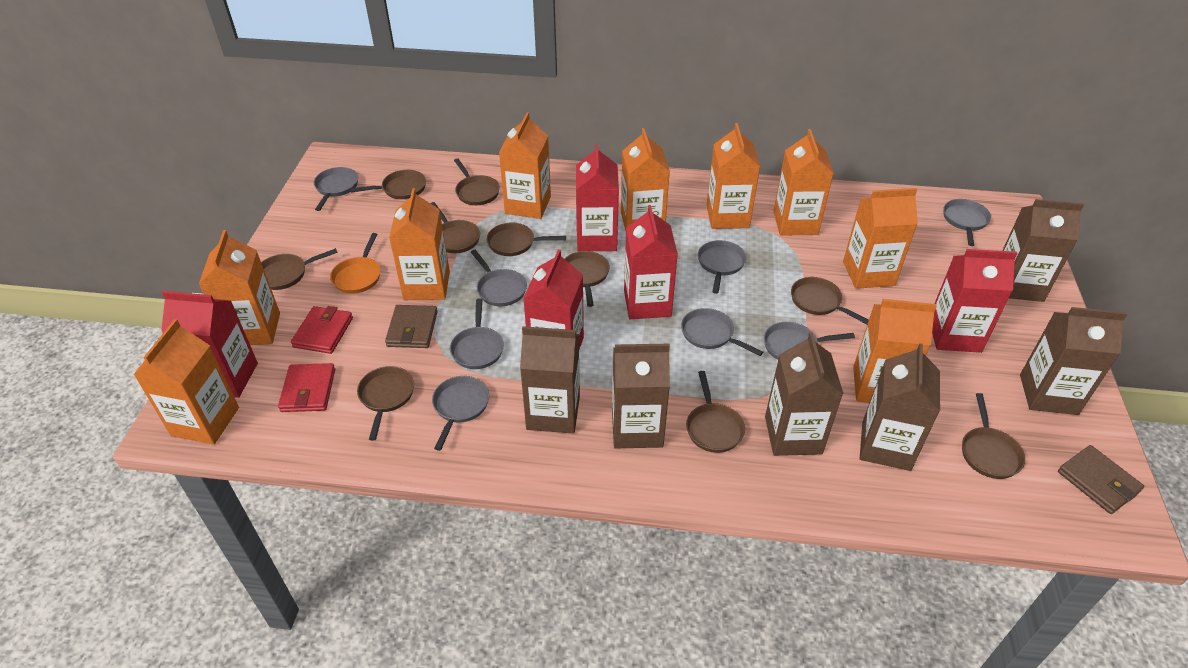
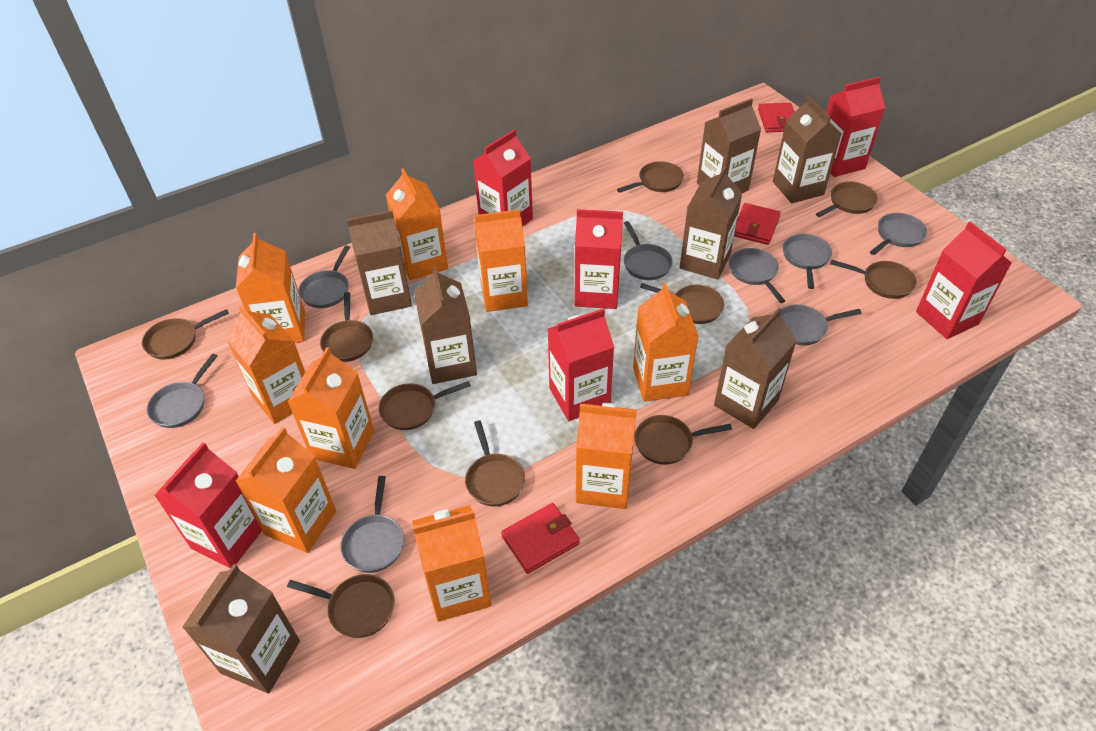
brown carton: [520,326,580,433] [612,344,670,448] [765,332,844,456] [860,343,940,471] [1002,199,1084,302] [1020,307,1128,415] = 6 -> [182,564,300,693] [347,210,412,315] [414,266,477,384] [679,167,742,280] [697,98,761,193] [714,308,797,429] [773,96,841,203] = 7
brown wallet: [385,305,438,348] [1058,445,1144,514] = 2 -> none = 0
orange pan: [330,233,381,294] = 1 -> none = 0
red carton: [161,291,258,398] [523,249,584,349] [576,144,619,251] [624,205,678,319] [932,249,1018,353] = 5 -> [154,443,262,568] [473,129,533,227] [548,308,614,421] [575,209,623,309] [826,77,885,177] [916,222,1011,339] = 6
red wallet: [278,363,335,412] [291,306,353,354] = 2 -> [501,503,580,574] [734,203,781,245] [758,103,795,132] = 3

